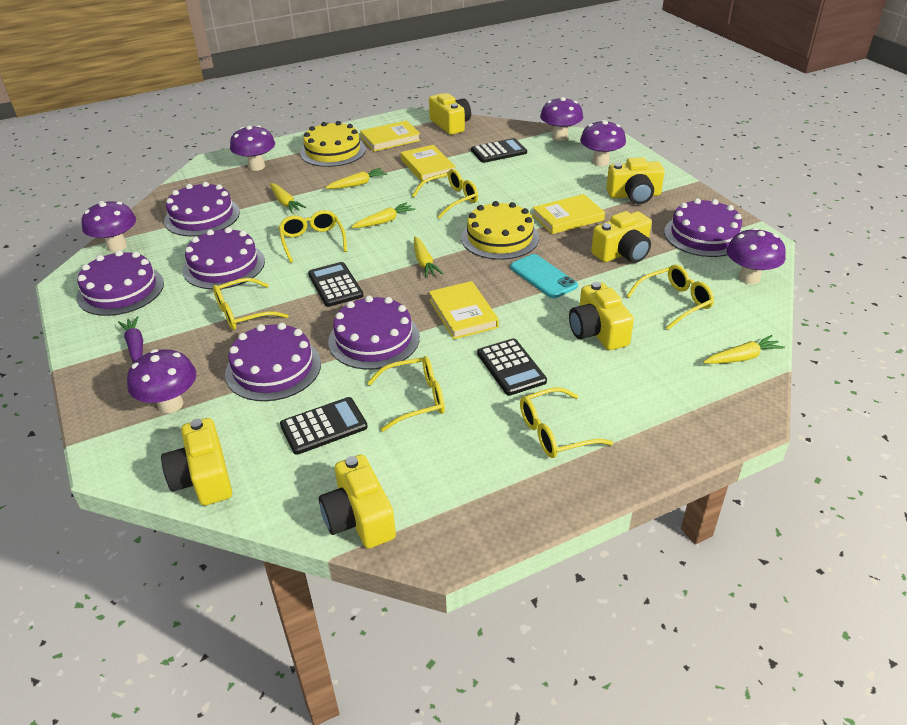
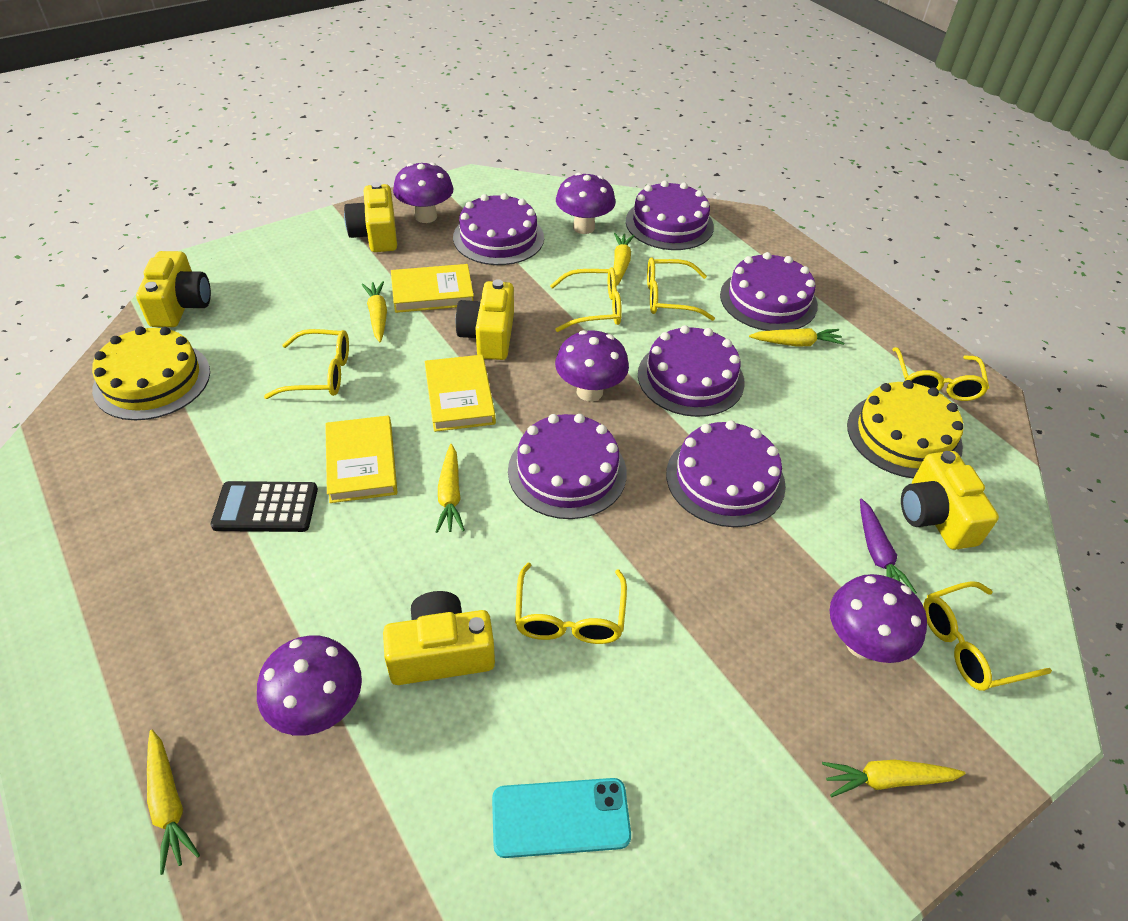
black calculator: [280,397,368,455] [308,262,363,307] [471,138,527,163] [477,338,547,396] = 4 -> [210,481,318,532] = 1
purple mushroom: [81,201,136,252] [127,349,196,414] [230,125,275,171] [540,97,583,141] [580,120,626,166] [727,228,786,284] = 6 -> [257,635,362,736] [393,162,454,223] [555,330,629,401] [556,172,616,234] [830,574,927,663] = 5
yellow book: [360,120,421,152] [401,145,456,182] [429,281,499,339] [532,194,605,234] = 4 -> [325,415,398,503] [391,264,474,313] [424,355,496,432] = 3
yellow camera: [161,418,232,506] [319,454,396,549] [429,93,471,135] [569,282,634,350] [591,211,652,263] [606,157,665,204] = 6 -> [136,251,211,327] [344,182,397,252] [383,591,495,685] [456,279,514,360] [901,451,999,550] = 5
yellow carrot: [270,183,306,213] [325,168,387,189] [351,202,415,228] [414,236,443,278] [703,335,785,364] = 5 -> [147,730,200,875] [361,281,387,342] [436,444,465,533] [614,233,635,286] [749,328,844,346] [822,759,966,797] = 6

